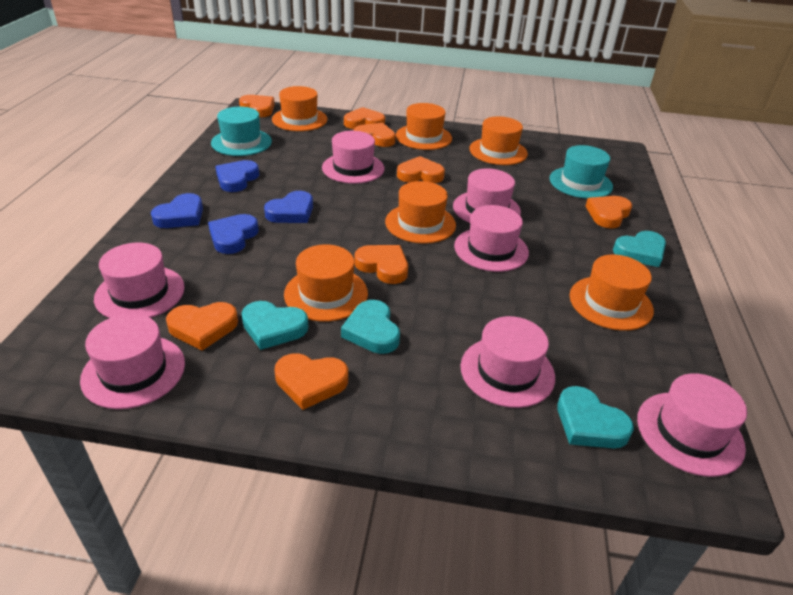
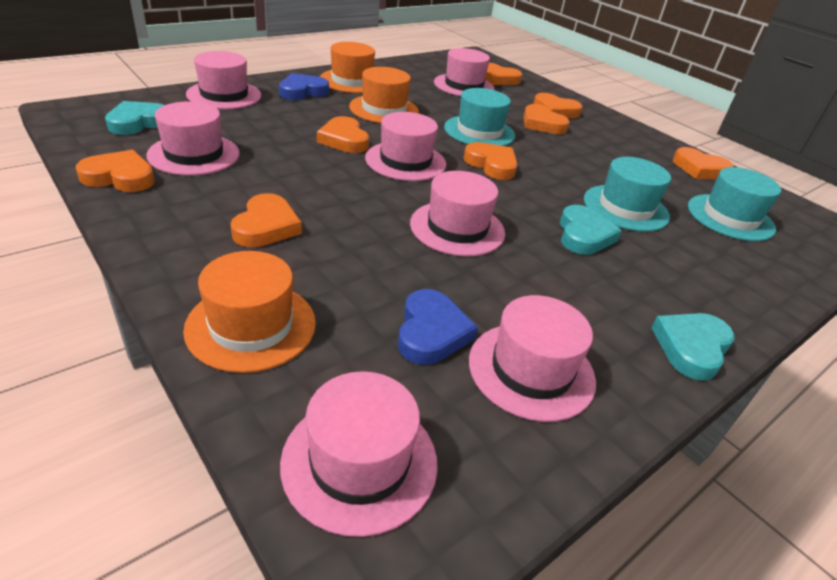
blue heart: [151,193,203,228] [208,214,259,254] [215,160,259,192] [264,191,313,223] = 4 -> [279,73,329,100] [398,289,478,365] = 2
orange hat: [272,86,327,131] [284,244,368,321] [385,181,456,244] [396,103,452,150] [469,116,528,165] [570,255,654,331] = 6 -> [183,251,316,373] [320,42,375,93] [349,67,419,123] = 3
turquoise hat: [211,107,272,156] [550,145,613,199] = 2 -> [444,88,515,146] [584,157,671,232] [688,167,781,241] = 3
turquoise heart: [241,301,308,350] [341,300,400,354] [557,386,634,448] [613,231,666,267] = 4 -> [105,101,164,135] [560,205,622,255] [651,313,735,381] = 3

